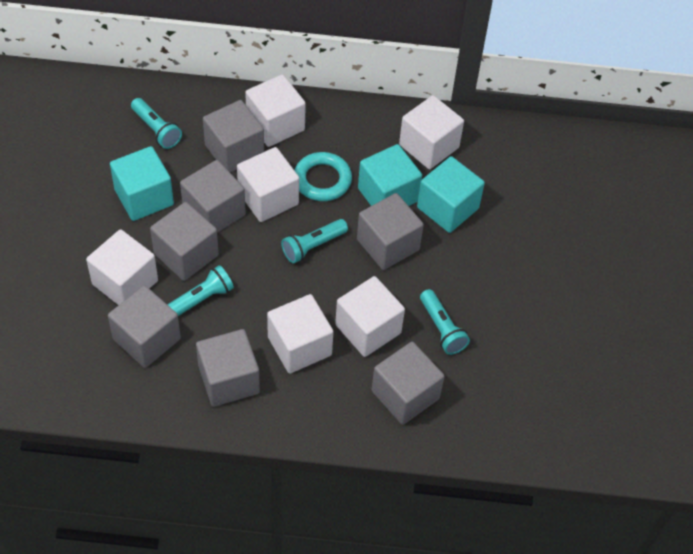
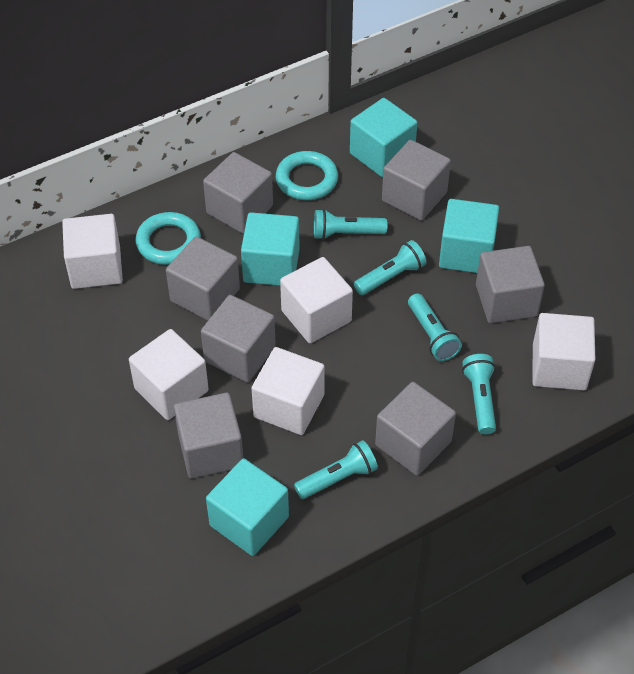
turquoise cube: [110,146,174,221] [358,144,422,206] [417,156,485,233] = 3 -> [206,458,289,556] [241,212,300,286] [350,98,417,177] [439,199,499,273] = 4
turquoise flashlight: [131,98,182,149] [167,265,234,316] [281,219,348,263] [420,289,470,355] = 4 -> [294,440,378,499] [314,209,388,240] [354,240,426,295] [408,293,462,361] [462,354,496,434] = 5
turquoise ring: [294,152,352,201] = 1 -> [135,212,201,265] [276,151,338,200] = 2
white cube: [86,229,158,305] [237,147,299,222] [245,74,306,147] [267,294,334,374] [335,276,405,357] [399,95,464,169] = 6 -> [62,214,123,289] [129,329,209,420] [251,347,325,435] [280,257,353,343] [532,313,595,390] = 5

